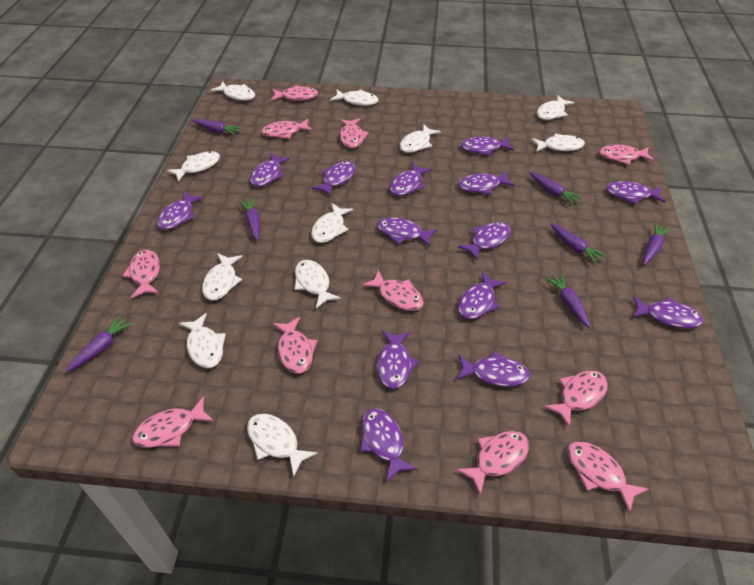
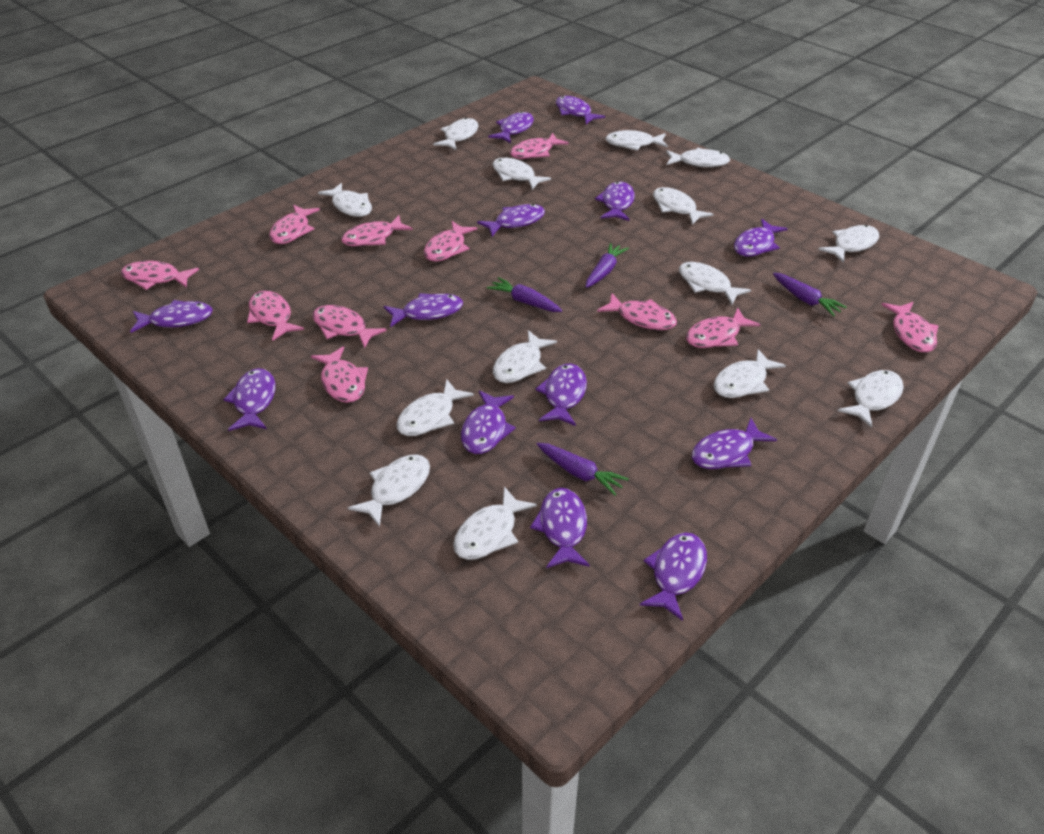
purple carrot: [66,315,133,372] [192,119,242,136] [239,198,260,241] [530,172,582,205] [545,273,590,328] [550,223,607,264] [643,222,671,265] = 7 -> [487,277,562,312] [537,443,629,496] [586,243,629,288] [773,273,847,316] = 4
purple fish: [157,192,204,230] [250,153,290,187] [312,161,355,196] [360,408,417,482] [377,217,437,247] [377,330,419,389] [390,162,432,196] [456,351,530,387] [458,172,515,195] [458,222,511,260] [458,272,506,319] [461,137,514,156] [606,181,665,205] [632,296,703,329] = 14 -> [130,300,213,333] [223,368,276,431] [384,293,463,327] [461,390,516,454] [477,204,545,236] [488,111,534,143] [530,488,590,568] [535,364,587,426] [556,96,605,124] [595,182,635,221] [640,533,707,621] [692,418,777,469] [734,219,788,257] = 13
white fish: [167,151,220,182] [179,313,226,368] [202,253,243,300] [211,82,255,100] [247,414,318,477] [295,260,341,309] [311,203,353,243] [330,89,378,106] [400,124,441,153] [531,133,585,152] [537,95,575,120] = 11 -> [318,183,372,217] [348,454,430,527] [396,379,474,436] [433,118,478,151] [453,486,537,560] [492,158,551,190] [493,330,557,383] [605,130,668,151] [653,187,714,225] [666,148,730,167] [679,262,751,305] [714,349,786,398] [818,225,879,263] [838,370,904,428] = 14

